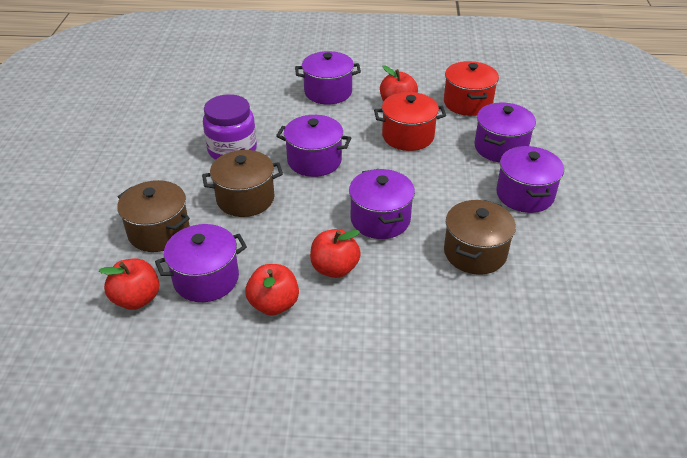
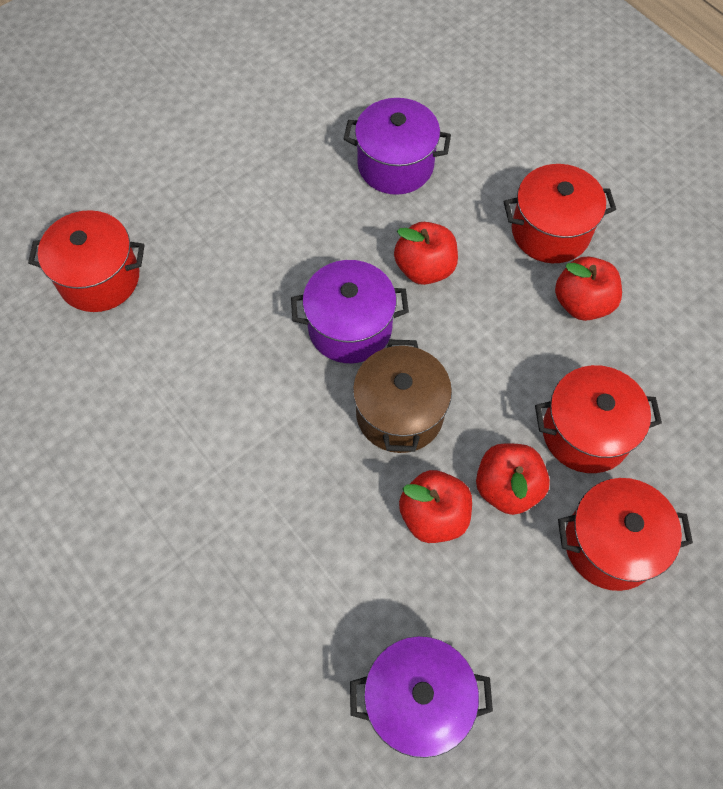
brown pot: [117,180,190,252] [202,150,283,217] [444,200,516,275] = 3 -> [353,340,452,453] = 1
purple jar: [203,94,257,160] = 1 -> none = 0
purple pot: [155,224,247,302] [276,115,351,177] [295,51,361,104] [349,169,415,239] [474,102,536,162] [496,146,564,213] = 6 -> [291,260,409,363] [344,98,451,195] [350,636,493,758] = 3
red pot: [374,92,446,151] [444,61,499,116] = 2 -> [28,210,145,312] [504,164,616,263] [535,365,662,473] [558,478,693,591] = 4

